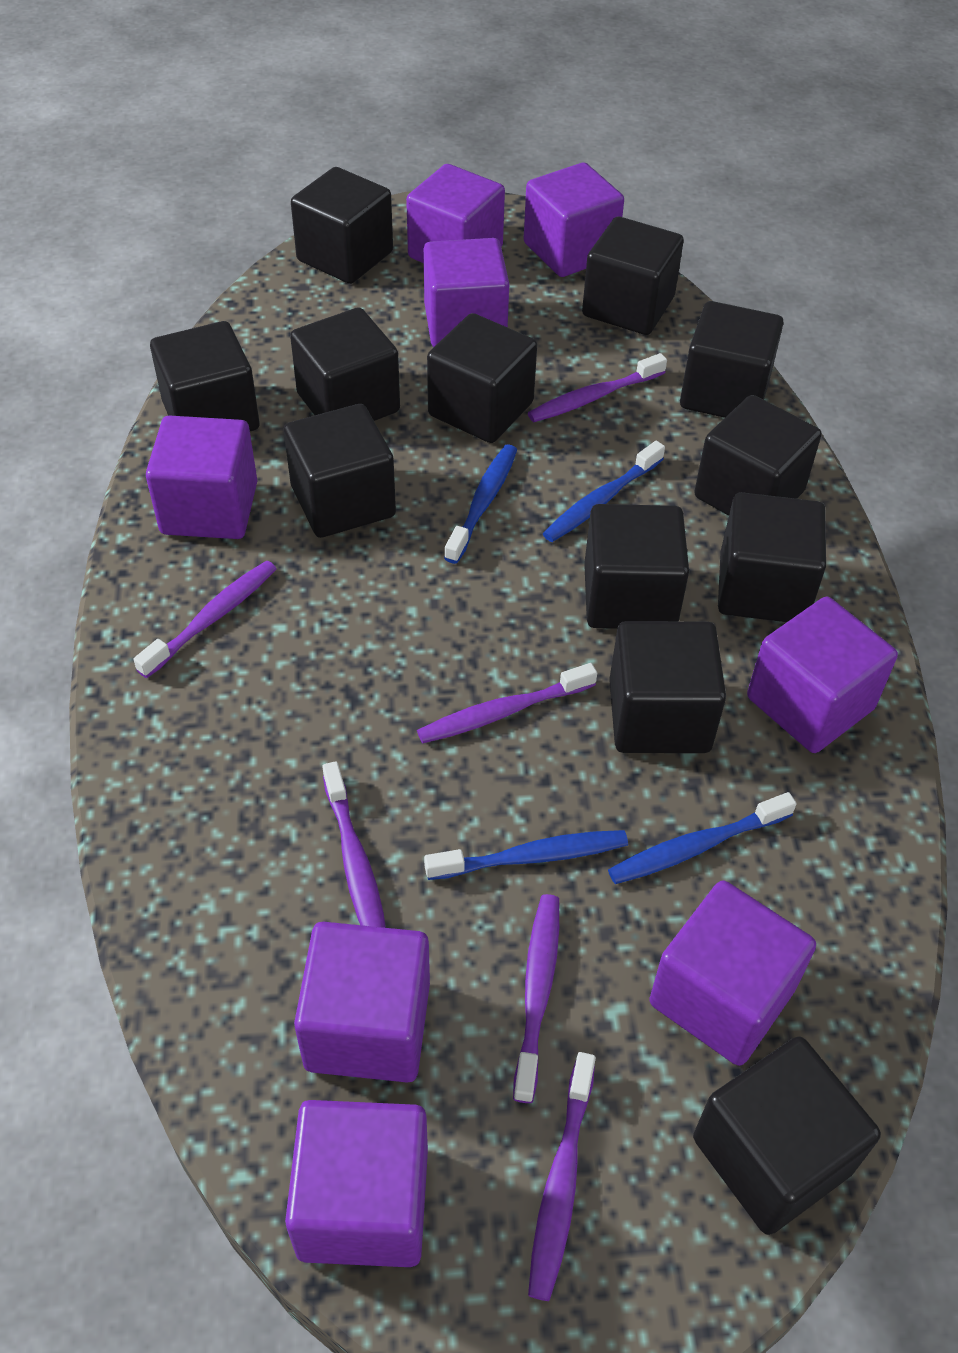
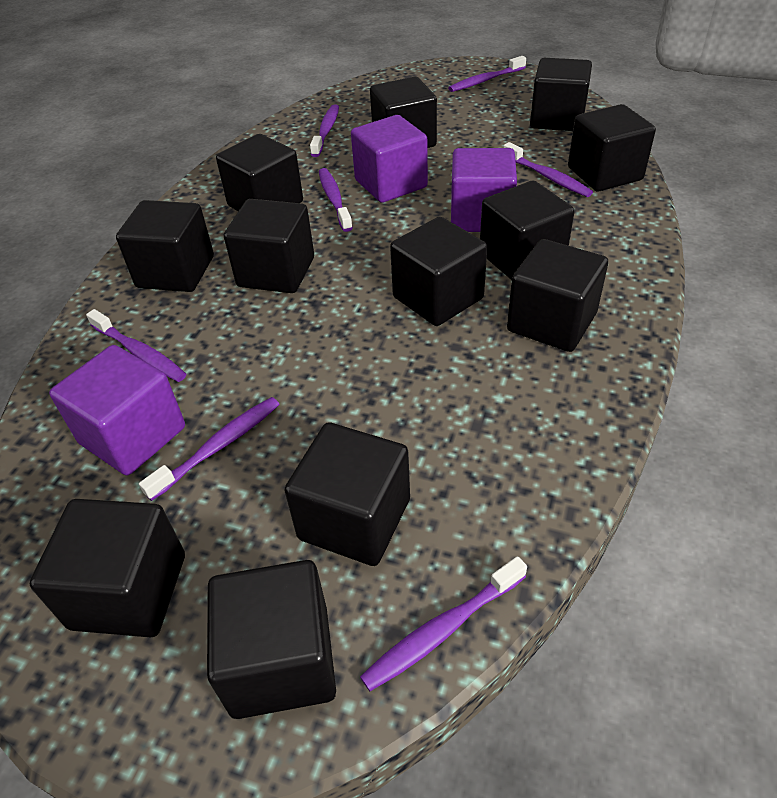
blue toothbrush: [424,830,628,880] [444,444,517,564] [543,441,665,542] [608,792,797,884] = 4 -> none = 0
purple cube: [146,415,257,539] [285,1100,428,1267] [294,922,430,1083] [406,164,505,263] [423,238,509,347] [523,162,624,277] [649,881,816,1066] [747,597,898,753] = 8 -> [49,345,185,475] [351,115,428,203] [451,148,517,232] = 3
purple toothbrush: [133,561,277,678] [322,761,386,928] [417,663,597,743] [513,894,559,1103] [528,353,667,422] [528,1052,596,1301] = 6 -> [86,309,186,382] [139,397,280,501] [310,104,339,157] [319,168,353,232] [360,556,527,691] [448,56,526,92] [504,142,593,197] = 7

